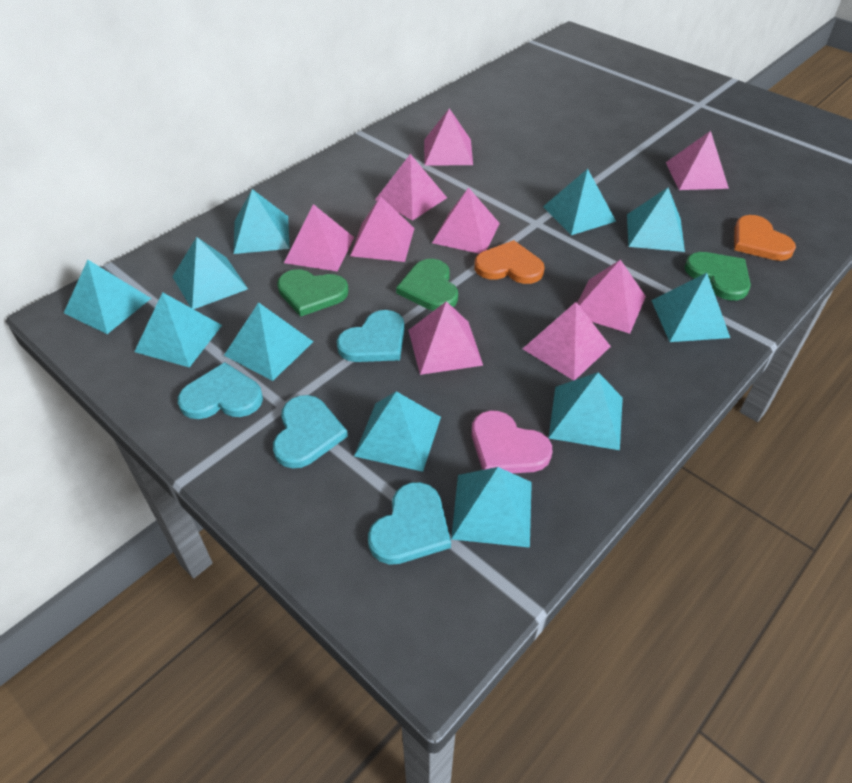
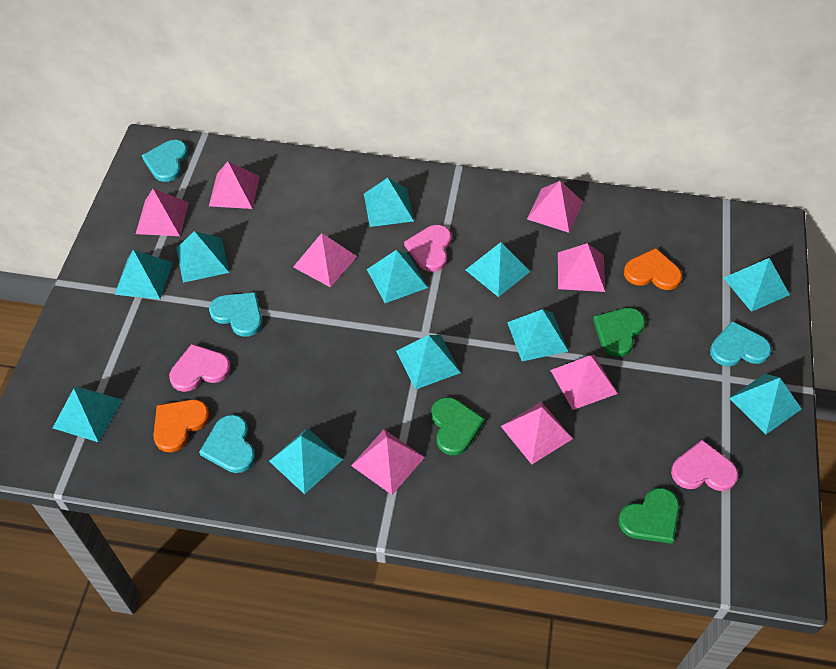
pink heart: [472,410,552,473] = 1 -> [169,344,231,392] [404,225,451,272] [671,440,738,491] = 3
pink pyramid: [284,204,354,272] [350,196,415,262] [375,154,447,221] [408,301,483,375] [424,108,473,165] [432,187,500,254] [523,302,611,381] [577,259,646,334] [666,131,729,190] = 9 -> [136,189,189,236] [209,161,260,209] [293,233,357,287] [351,429,425,495] [501,402,573,464] [527,181,583,233] [550,355,618,410] [558,243,605,292] = 8

